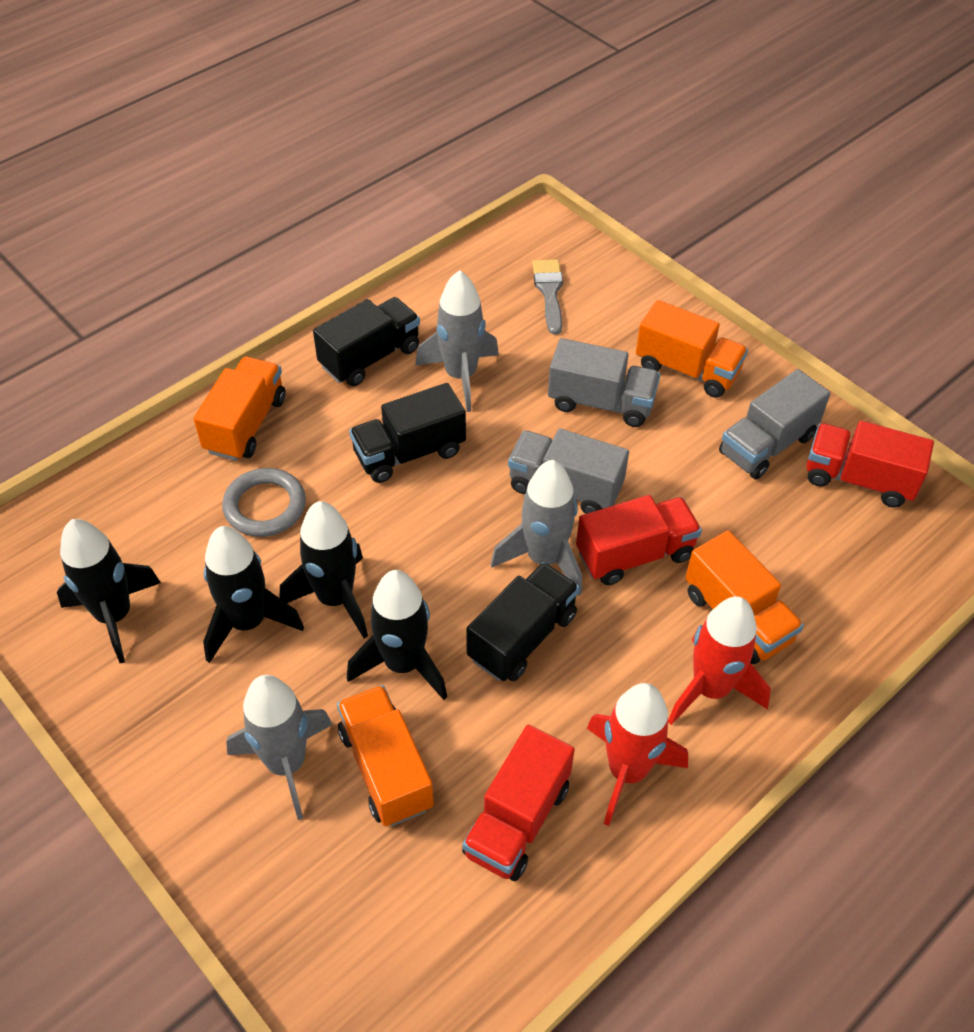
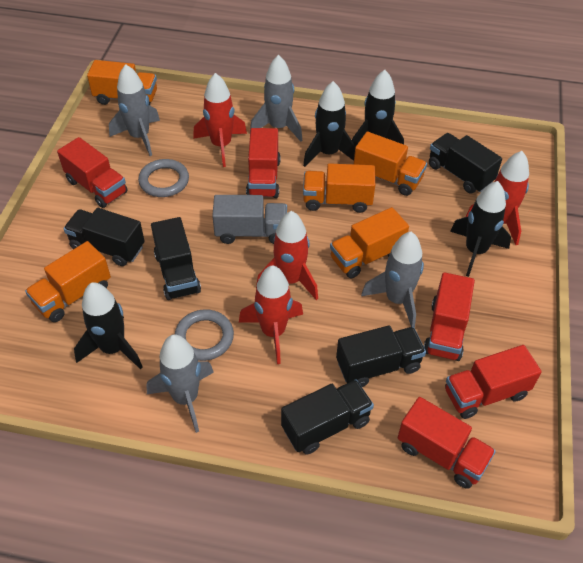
black truck: [313,297,420,386] [349,383,466,483] [466,562,580,681] = 3 -> [64,208,145,266] [151,217,201,300] [281,379,374,455] [336,325,426,387] [429,133,502,194] = 5
grey brush: [532,259,563,335] = 1 -> none = 0
grey ring: [222,468,306,537] = 1 -> [138,159,189,197] [175,309,234,361] = 2
grey rocket: [226,675,333,820] [415,270,499,412] [491,460,582,596] = 3 -> [109,64,160,156] [147,334,214,433] [250,55,303,142] [361,232,424,328] = 4
grey truck: [508,429,629,514] [548,338,661,427] [719,369,830,479] = 3 -> [212,195,287,244] = 1
orange truck: [194,357,286,461] [337,685,434,826] [636,300,748,398] [685,530,804,664] = 4 -> [25,241,111,322] [87,60,157,105] [303,163,375,213] [330,207,409,278] [354,132,427,196] = 5
red rocket: [587,683,688,826] [668,596,771,725] = 2 -> [193,73,247,167] [239,265,303,364] [256,211,318,300] [465,151,529,245] = 4
red truck: [462,725,575,881] [576,495,702,585] [806,421,934,508] = 3 -> [57,137,128,208] [246,128,280,198] [397,397,496,489] [424,272,475,361] [445,345,542,419] = 5

